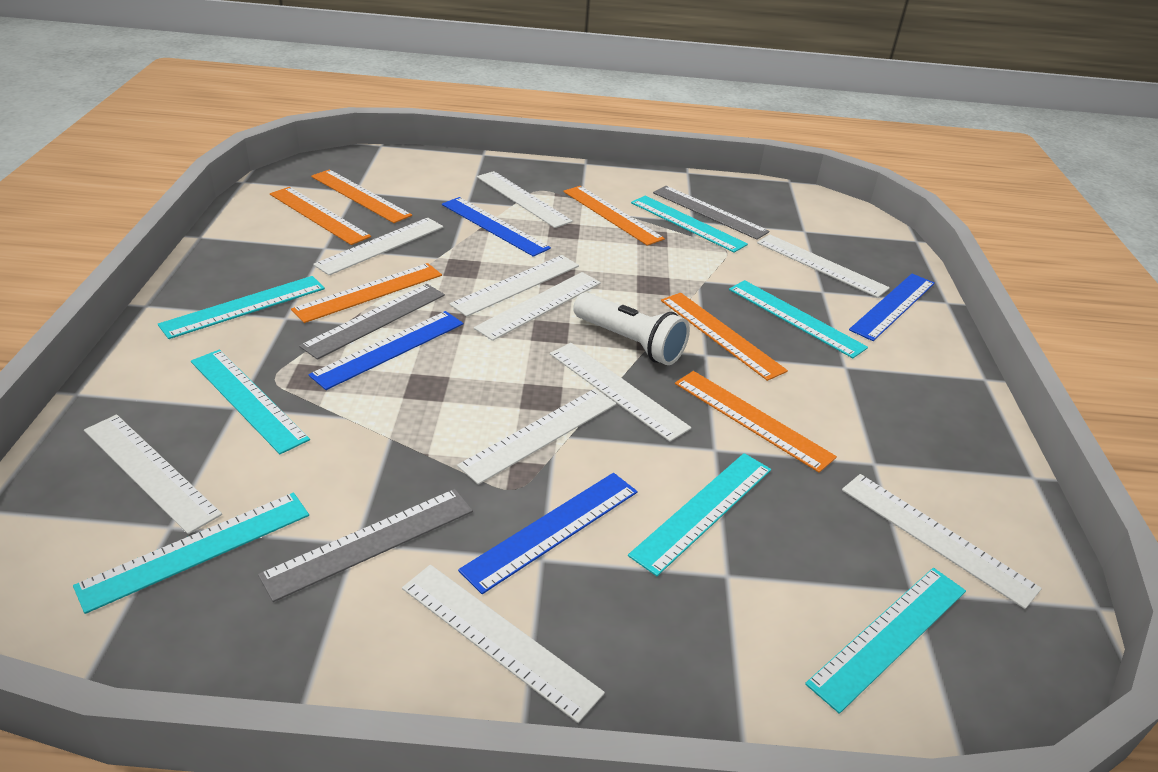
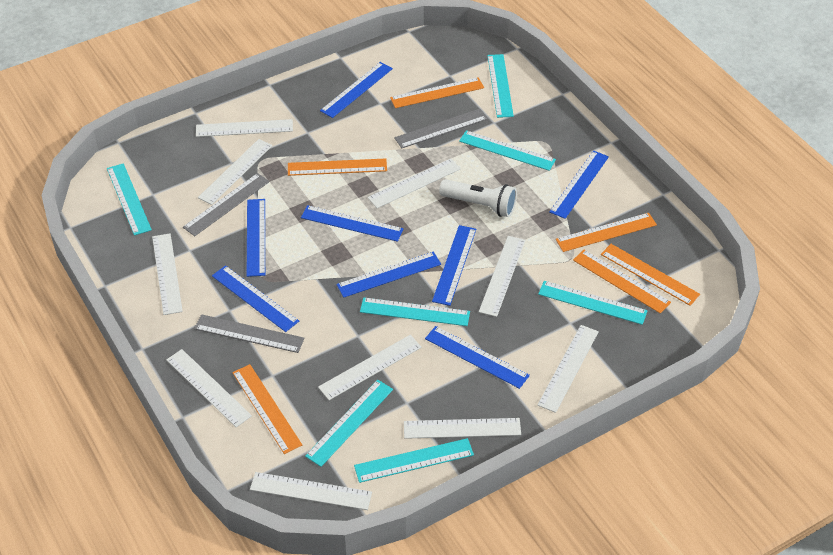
blue ruler: [308,311,463,390] [442,197,551,257] [458,473,637,594] [849,274,935,341] = 4 -> [212,265,299,332] [247,199,265,277] [301,205,403,242] [320,62,393,118] [337,252,441,298] [425,326,530,389] [432,225,476,306] [549,150,609,219] = 8

